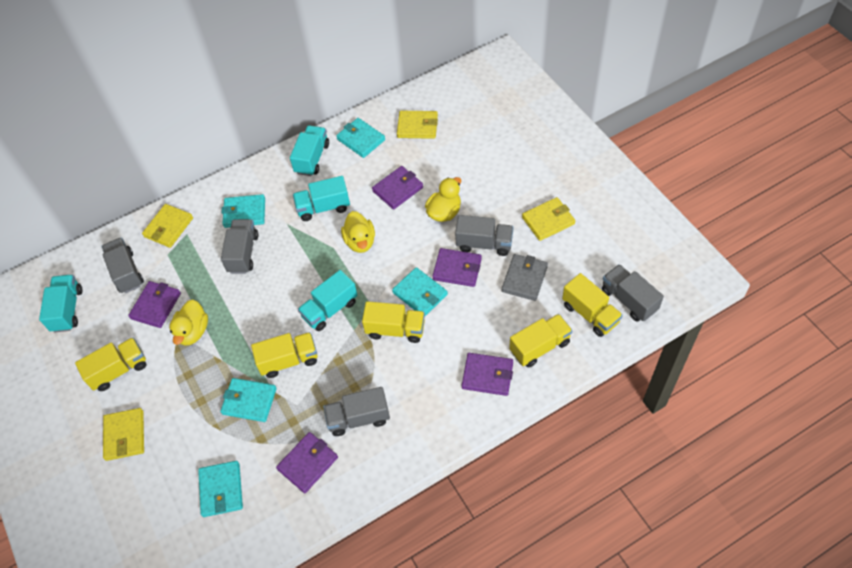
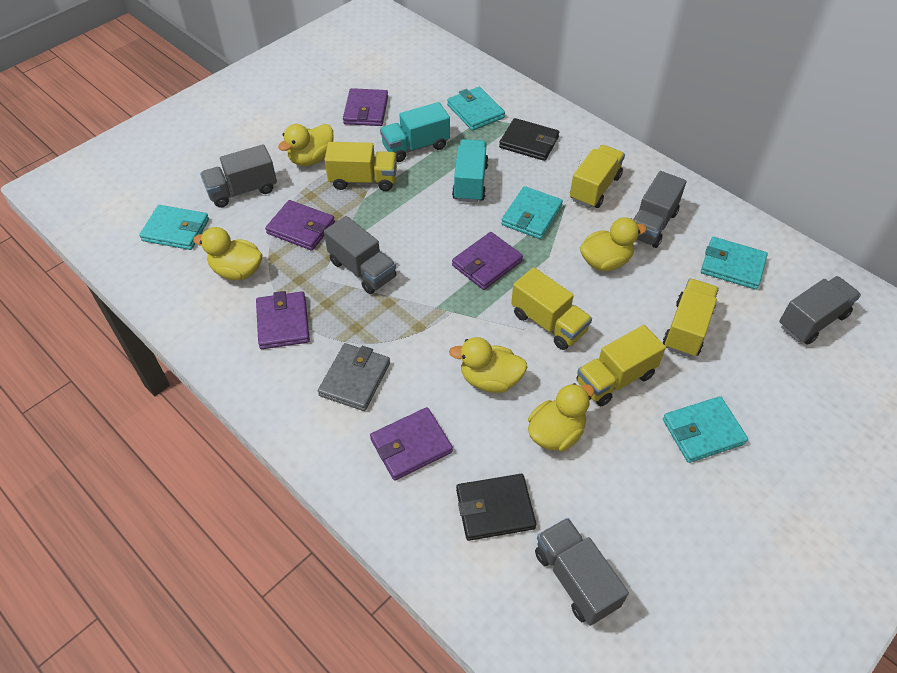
black wallet: none = 0 -> [456,474,536,541] [499,118,559,161] = 2
turquoise truck: [39,275,82,333] [290,125,329,176] [293,176,350,221] [298,270,358,331] = 4 -> [380,102,450,162] [452,139,489,203] = 2
yellow duck: [169,299,208,346] [341,211,375,253] [425,177,461,222] = 3 -> [193,227,262,280] [278,124,334,166] [449,337,527,393] [528,383,594,451] [580,217,647,271] = 5
yellow wallet: [103,408,144,461] [142,204,193,248] [397,111,438,139] [522,197,575,241] = 4 -> none = 0

